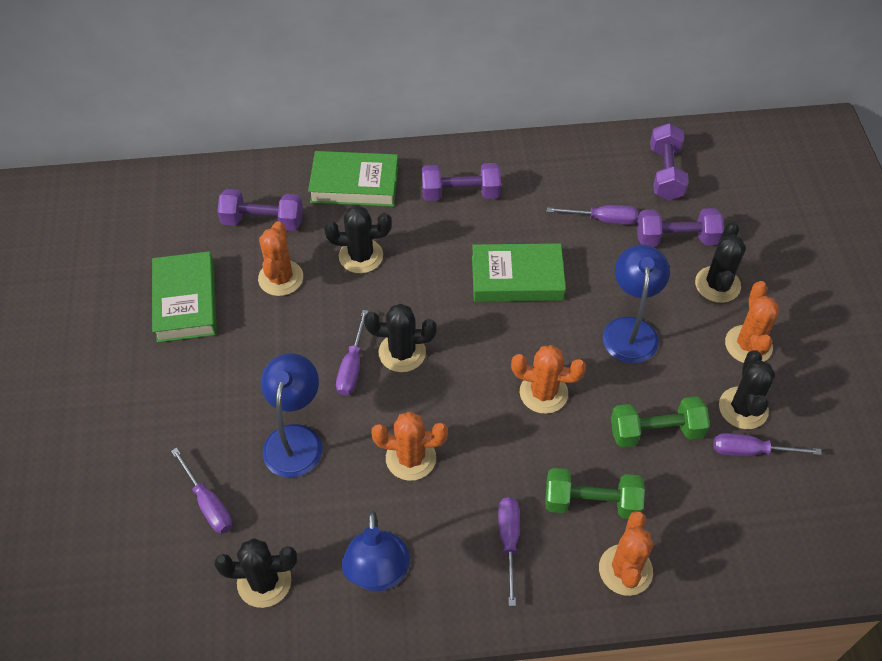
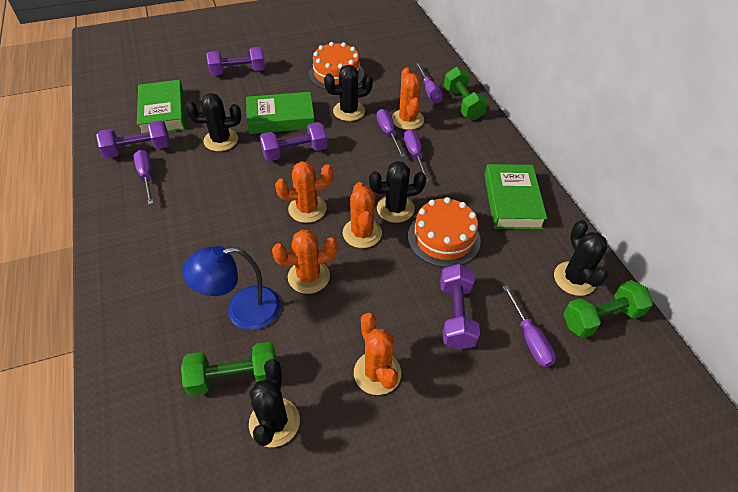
blue lamp: [261,353,322,478] [342,510,410,591] [603,245,670,363] = 3 -> [182,246,281,330] = 1
green dumbbell: [546,468,645,519] [611,396,710,448] = 2 -> [181,342,276,396] [444,67,488,120] [563,280,653,338] = 3
orange cake: none = 0 -> [309,42,364,89] [408,197,481,267] = 2

